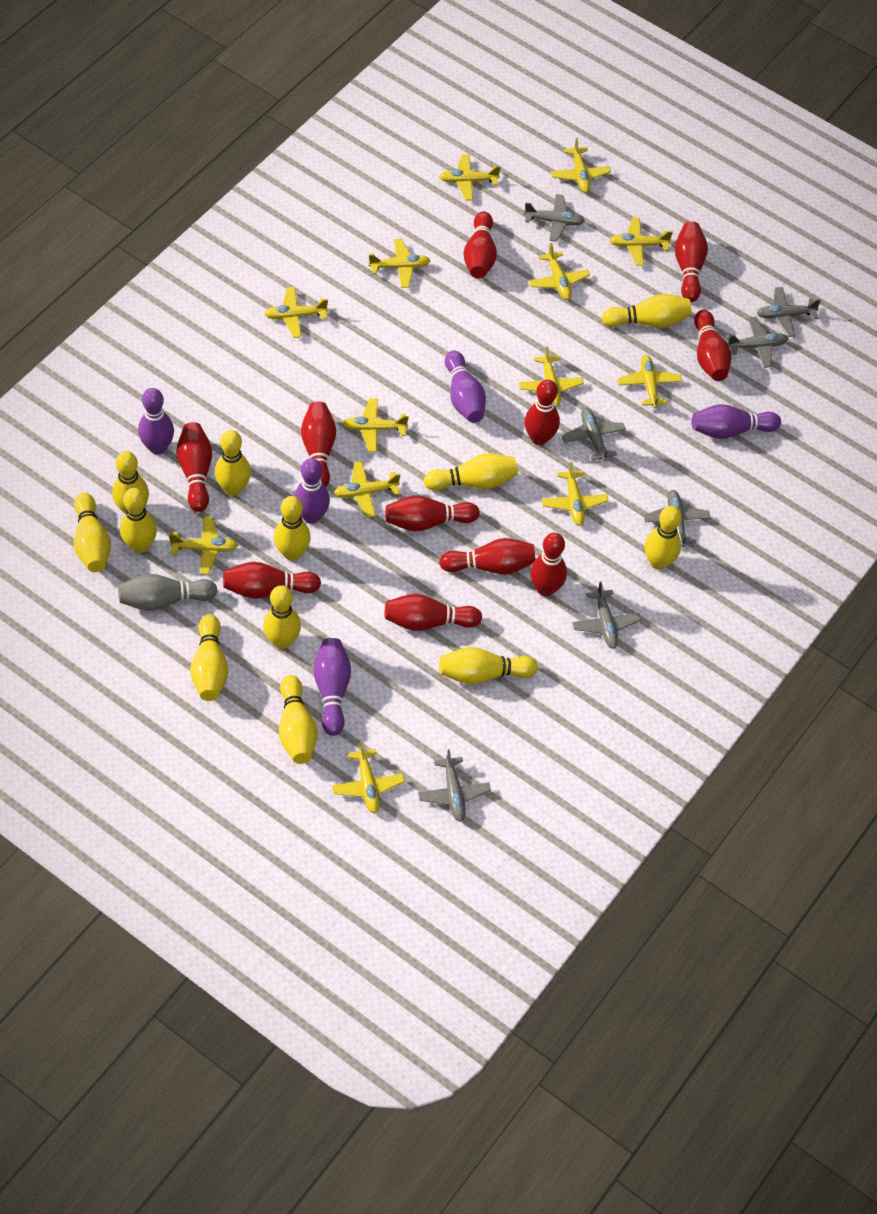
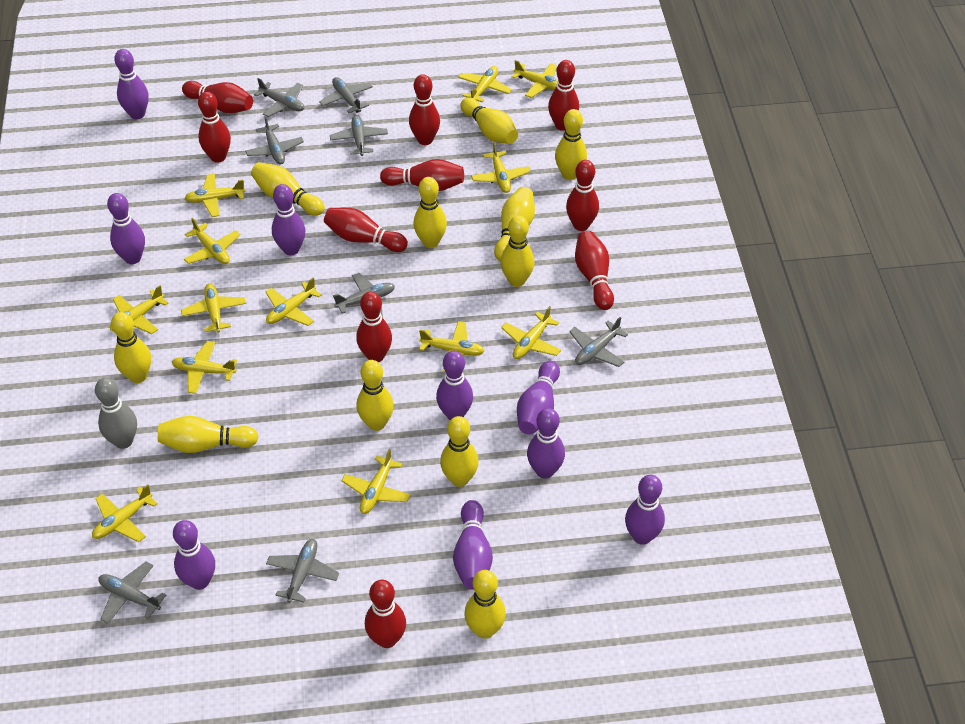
grey plane: [418,749,491,822] [524,194,585,242] [562,408,626,461] [572,582,641,649] [644,490,710,547] [727,317,788,368] [757,287,821,337] = 7 -> [98,561,166,624] [245,116,304,164] [254,78,304,117] [266,539,339,603] [319,77,373,113] [330,115,388,156] [333,273,395,317] [569,317,628,367] = 8
purple bowling pin: [138,388,174,455] [294,458,330,524] [313,638,351,736] [445,350,486,423] [692,404,781,439] = 5 -> [107,193,145,264] [114,49,149,119] [173,520,215,590] [272,184,305,256] [436,351,473,420] [453,500,493,589] [517,361,560,435] [527,408,565,479] [625,475,665,545] = 9
red bowling pin: [176,422,212,512] [223,562,321,599] [301,401,336,487] [384,594,482,631] [385,495,480,532] [439,538,536,574] [463,211,497,279] [525,379,560,445] [530,533,567,596] [675,221,708,302] [694,310,731,381] = 11 -> [182,81,253,113] [198,92,231,163] [324,208,408,252] [356,291,392,362] [365,580,406,648] [380,159,464,191] [409,74,440,145] [548,60,579,131] [566,160,599,231] [575,231,614,310] = 10
yellow bowling pin: [74,493,111,572] [112,451,149,513] [120,488,157,553] [190,614,228,701] [215,430,251,496] [263,585,301,649] [274,496,310,561] [279,675,317,764] [424,453,518,491] [439,647,538,685] [602,294,692,328] [644,506,682,570] = 12 -> [111,312,151,383] [158,416,258,453] [251,162,324,216] [356,360,394,431] [413,177,447,248] [440,416,479,487] [460,97,518,144] [464,570,506,639] [494,187,535,261] [500,215,535,287] [555,109,587,180] = 11

